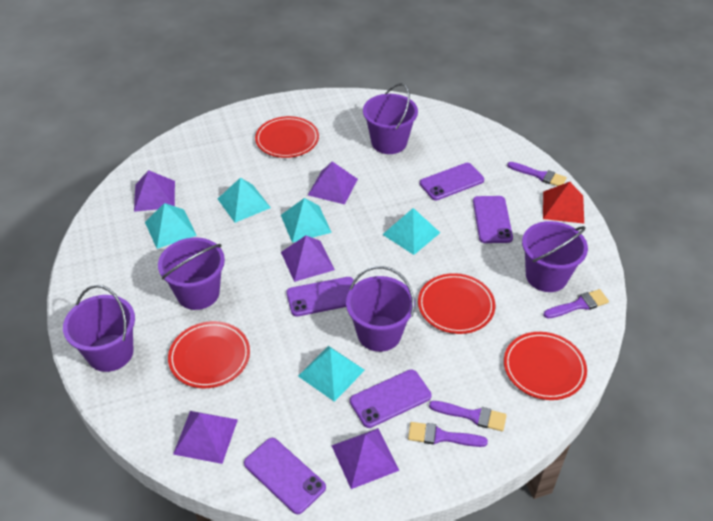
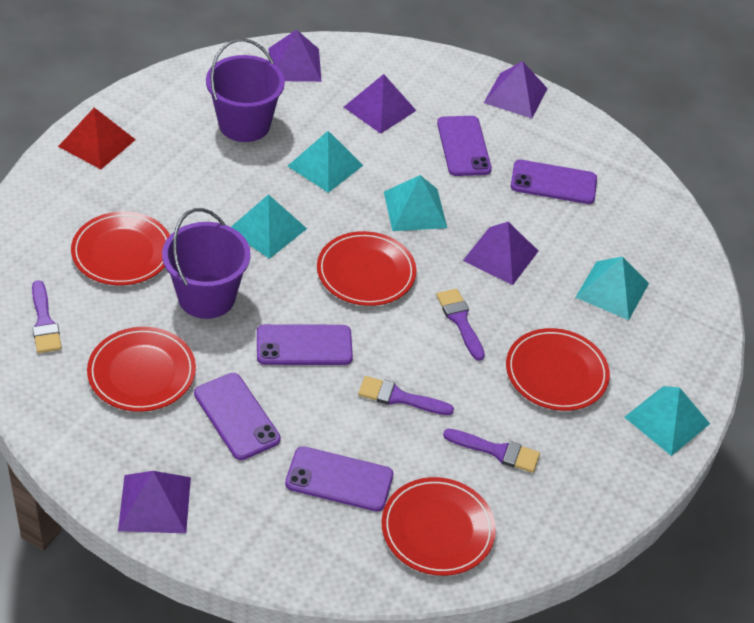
purple bucket: [63,285,135,372] [158,238,225,310] [346,266,415,352] [363,83,418,154] [522,221,588,292] = 5 -> [162,208,251,319] [206,39,285,142] = 2
red plate: [168,321,250,388] [255,116,319,158] [418,273,495,334] [504,332,587,400] = 4 -> [71,211,170,285] [87,327,196,412] [317,231,416,306] [382,477,496,576] [506,328,610,411] = 5

